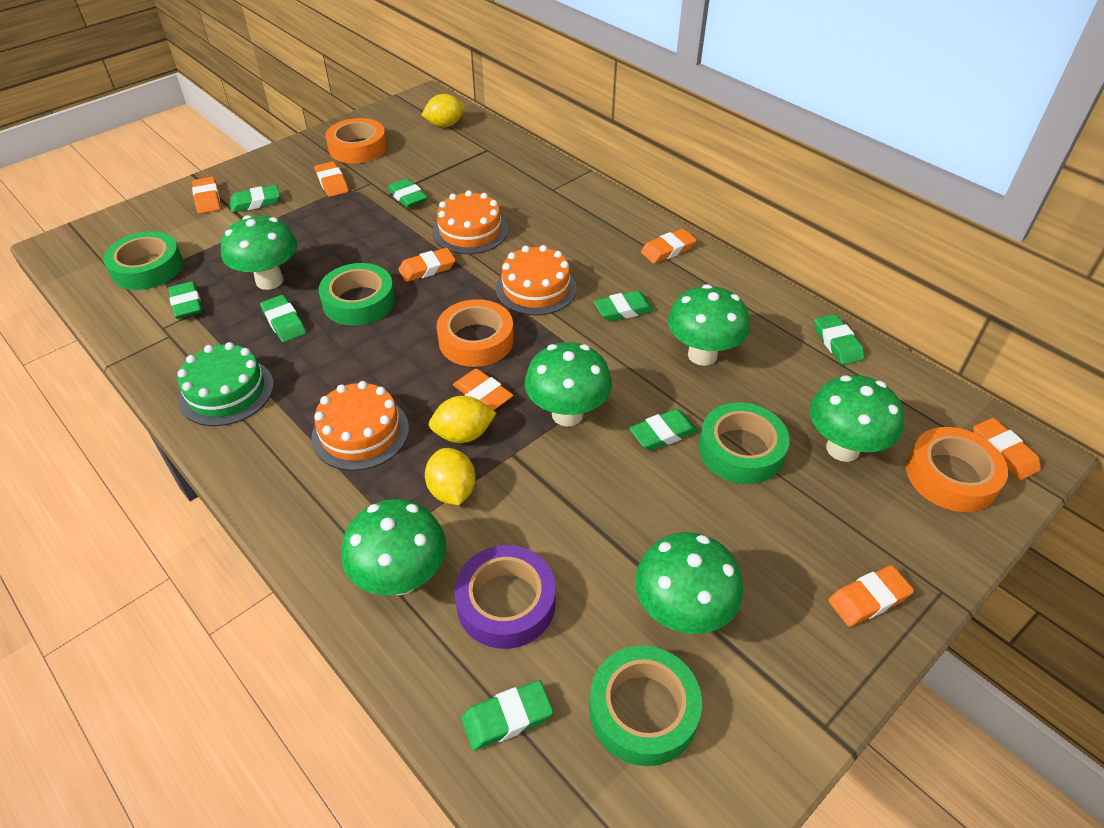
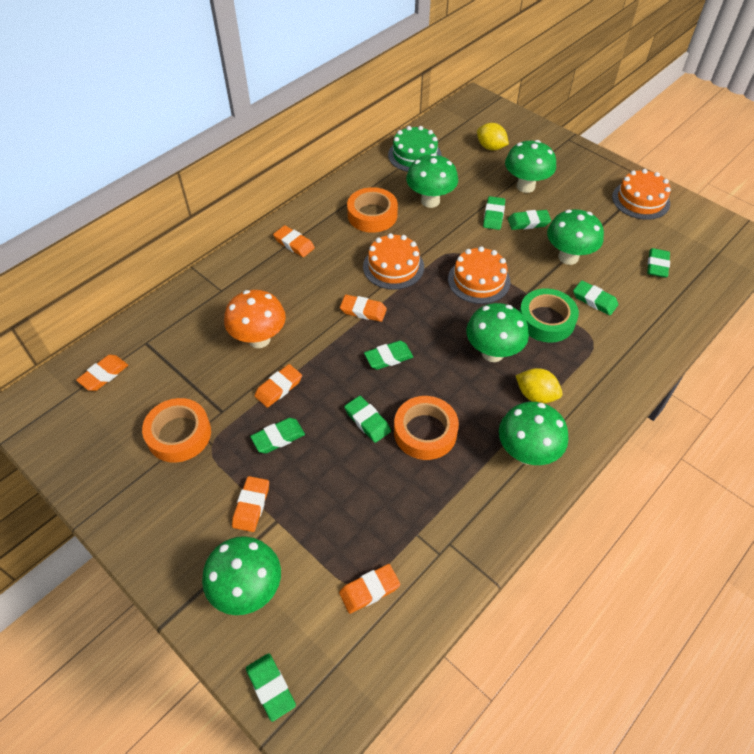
green tape: [103,231,183,290] [319,263,395,326] [589,645,702,766] [698,403,790,484] = 4 -> [519,288,579,342] = 1
orange eraser: [192,177,220,214] [314,161,349,197] [398,248,455,282] [453,368,513,410] [641,229,696,263] [828,565,914,627] [973,418,1041,480] = 7 -> [76,355,128,391] [232,476,269,532] [254,364,302,408] [273,225,315,257] [339,564,400,614] [340,295,387,322] = 6
orange mushroom: none = 0 -> [224,290,286,348] = 1
purple tape: [454,545,556,649] = 1 -> none = 0
yellow lemon: [422,94,465,127] [425,448,476,505] [429,396,496,443] = 3 -> [477,123,509,150] [515,368,563,404] = 2

